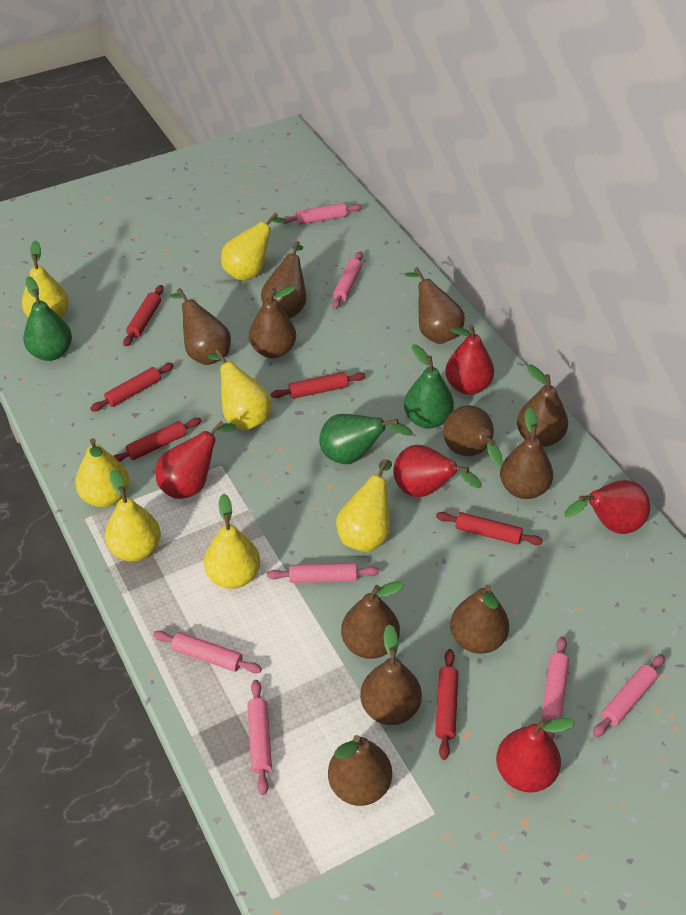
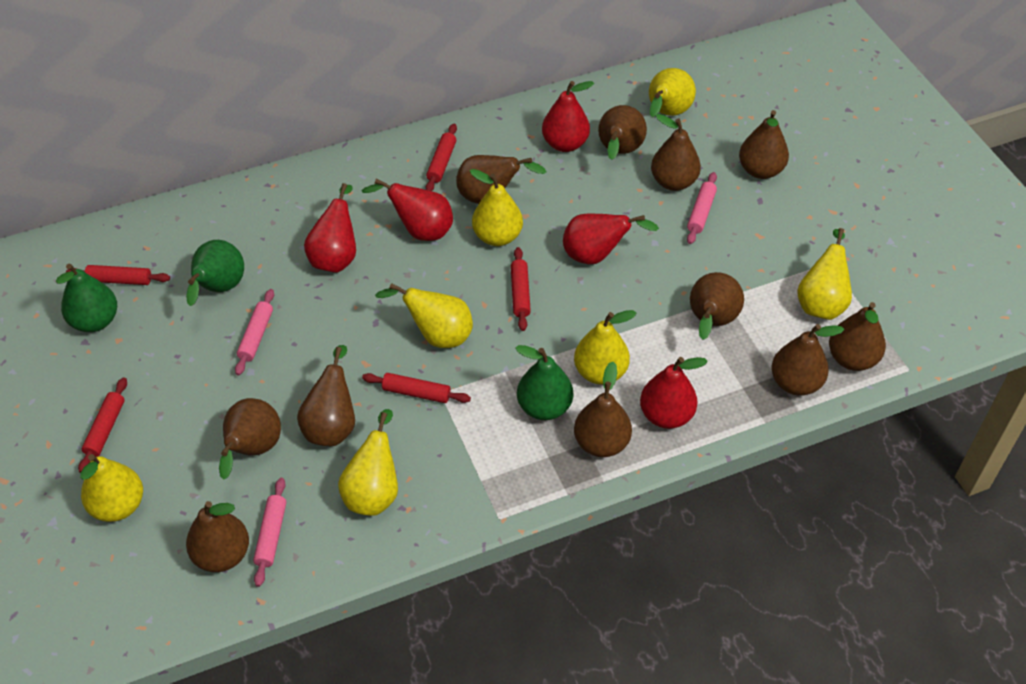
pink rolling pin: [153,631,262,673] [247,680,272,795] [267,563,379,583] [283,203,362,225] [332,251,363,310] [541,637,569,740] [593,654,665,737] = 7 -> [235,289,274,375] [253,478,286,587] [687,172,717,244] = 3
red rolling pin: [90,363,174,412] [113,418,202,462] [123,285,164,347] [271,372,366,399] [435,649,458,760] [436,512,543,545] = 6 -> [66,265,170,285] [78,377,127,473] [362,373,471,403] [426,123,457,191] [511,247,531,331] = 5

